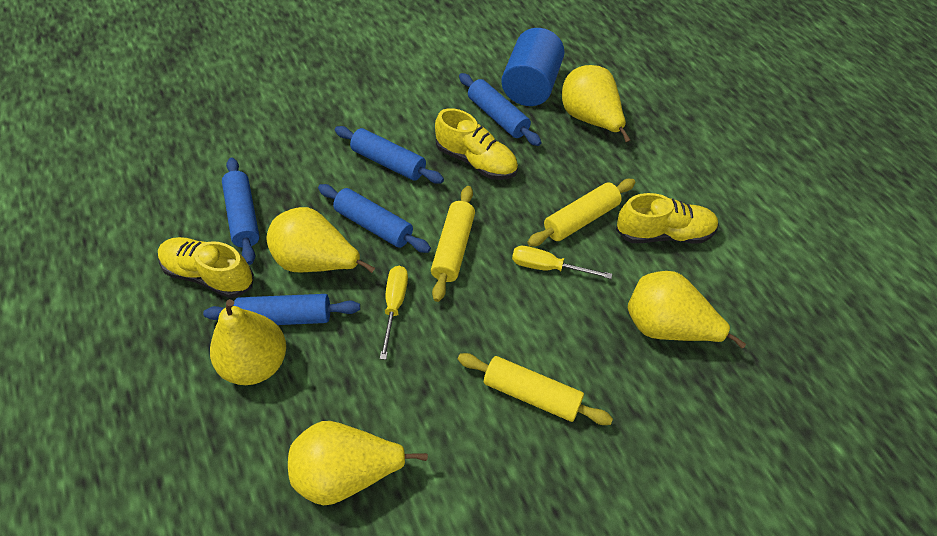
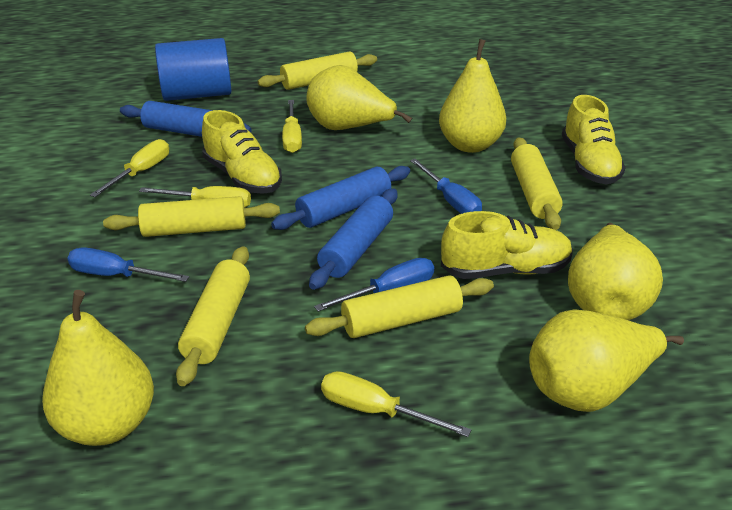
blue rolling pin: [203,294,360,325] [222,158,260,265] [318,184,431,253] [335,126,444,184] [459,73,542,146] = 5 -> [120,101,252,137] [271,166,410,230] [309,188,397,290] = 3
blue screwdriver: none = 0 -> [67,247,189,282] [314,258,434,312] [410,158,482,214] = 3
yellow rolling pin: [431,186,475,302] [458,353,613,425] [527,179,635,247] = 3 -> [103,196,280,237] [176,246,250,386] [258,51,377,90] [305,275,494,338] [511,137,563,230] = 5
yellow screwdriver: [380,266,408,360] [512,246,612,279] = 2 -> [90,139,169,197] [139,186,251,208] [282,100,302,153] [321,371,471,437] = 4

